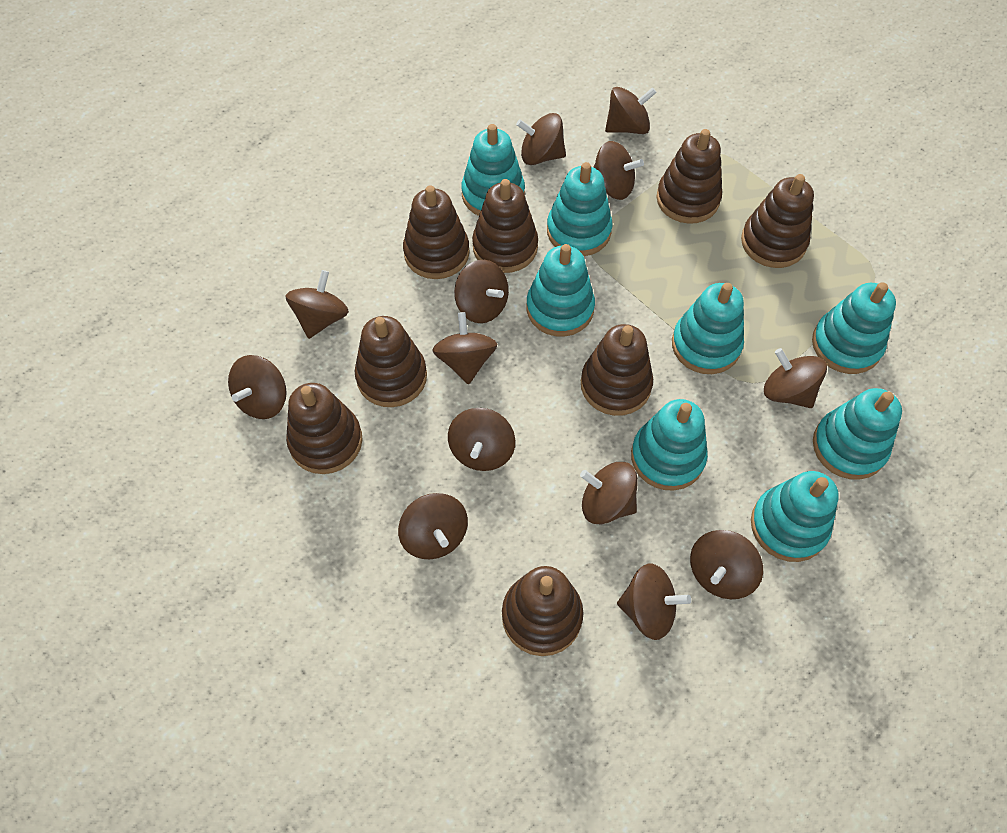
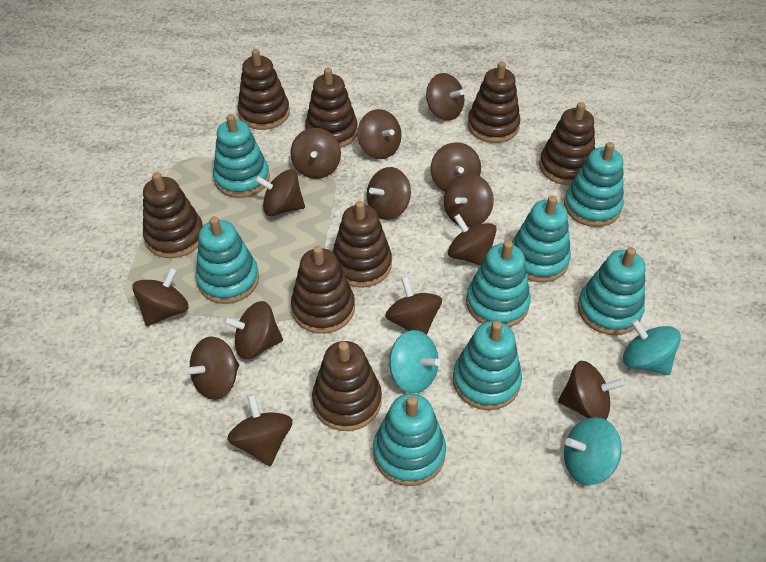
brown spinning top: [228,355,287,419] [285,270,349,339] [398,493,468,559] [432,312,497,384] [448,408,515,471] [454,260,509,323] [516,113,566,165] [580,462,638,524] [593,141,644,200] [605,87,657,134] [617,563,691,640] [690,530,763,599] [764,348,827,408] = 13 -> [132,267,189,326] [184,336,239,400] [223,301,283,359] [227,394,293,466] [255,169,305,216] [290,128,341,179] [357,109,402,159] [367,167,411,220] [385,277,442,335] [426,73,464,121] [430,142,481,192] [444,174,494,227] [448,214,497,265] [558,361,625,420] = 14
turquoise spinning top: none = 0 -> [389,330,440,393] [564,417,622,485] [623,319,681,375] = 3

